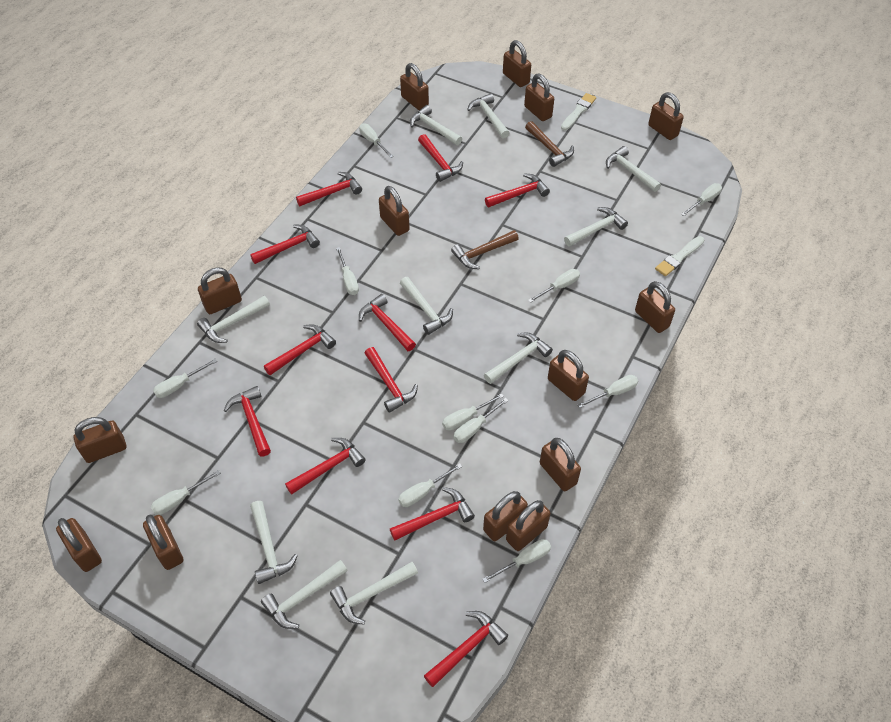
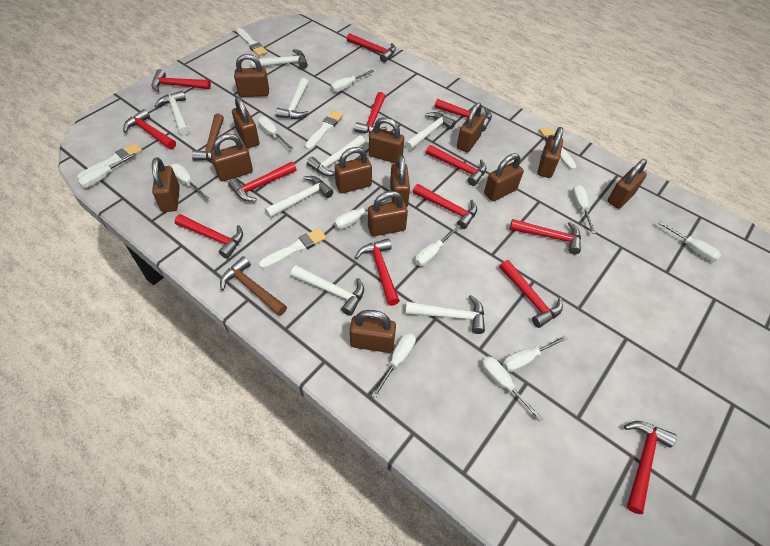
brown padlock: [56,518,102,572] [74,417,126,463] [143,515,183,570] [198,267,242,314] [379,186,410,236] [400,63,429,110] [483,491,528,541] [503,40,531,87] [506,500,551,551] [524,74,554,121] [540,438,581,491] [548,350,589,401] [635,281,675,333] [648,92,684,140] = 14 -> [152,157,180,212] [211,134,253,181] [232,97,259,148] [234,54,269,97] [335,147,372,193] [350,310,396,353] [368,191,408,236] [369,117,404,164] [390,155,410,207] [457,103,485,153] [484,153,524,201] [538,127,563,178] [608,159,647,209] = 13
red hammer: [224,386,271,456] [250,225,320,264] [264,324,336,375] [285,438,366,495] [296,172,362,206] [359,294,416,351] [364,347,418,413] [390,487,475,541] [418,134,463,182] [424,611,508,687] [485,173,550,207] = 11 -> [123,109,176,149] [151,69,211,92] [174,214,243,259] [228,162,297,201] [347,33,396,62] [354,92,387,134] [355,238,400,306] [413,184,477,229] [426,145,486,186] [434,99,492,132] [500,260,563,328] [510,219,581,254] [624,421,677,514] = 13
white brush: [561,93,596,131] [655,236,704,276] = 2 -> [77,143,142,179] [237,28,268,56] [258,228,327,269] [305,110,343,150] [539,127,576,170] = 5
white hammer: [197,296,270,343] [250,501,298,584] [261,560,348,629] [330,562,418,625] [400,277,453,335] [410,105,462,145] [467,93,510,139] [484,332,553,384] [564,207,628,247] [606,146,661,192] = 10 -> [155,91,189,135] [251,49,308,69] [265,176,333,218] [276,78,309,119] [291,265,364,316] [307,135,365,176] [405,112,456,150] [405,295,485,334] = 8

